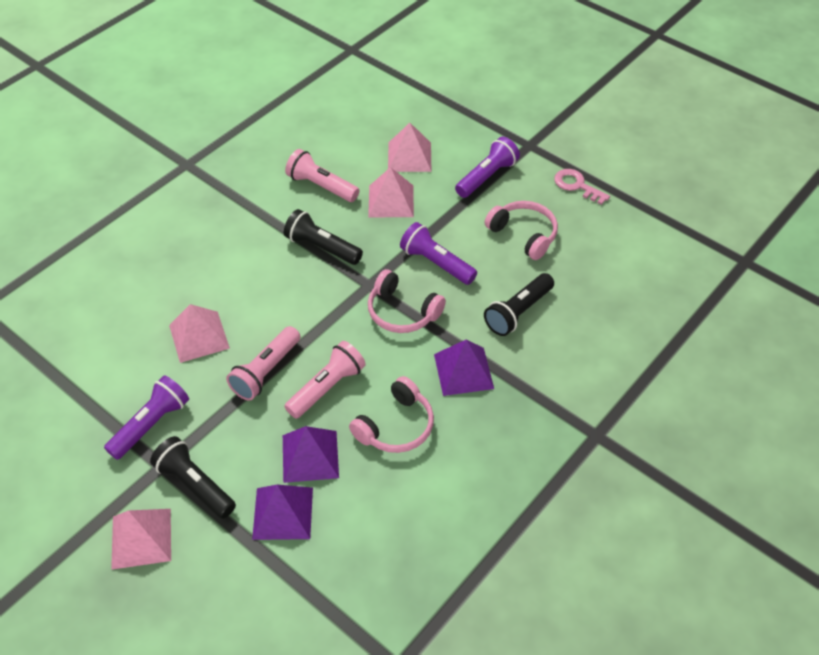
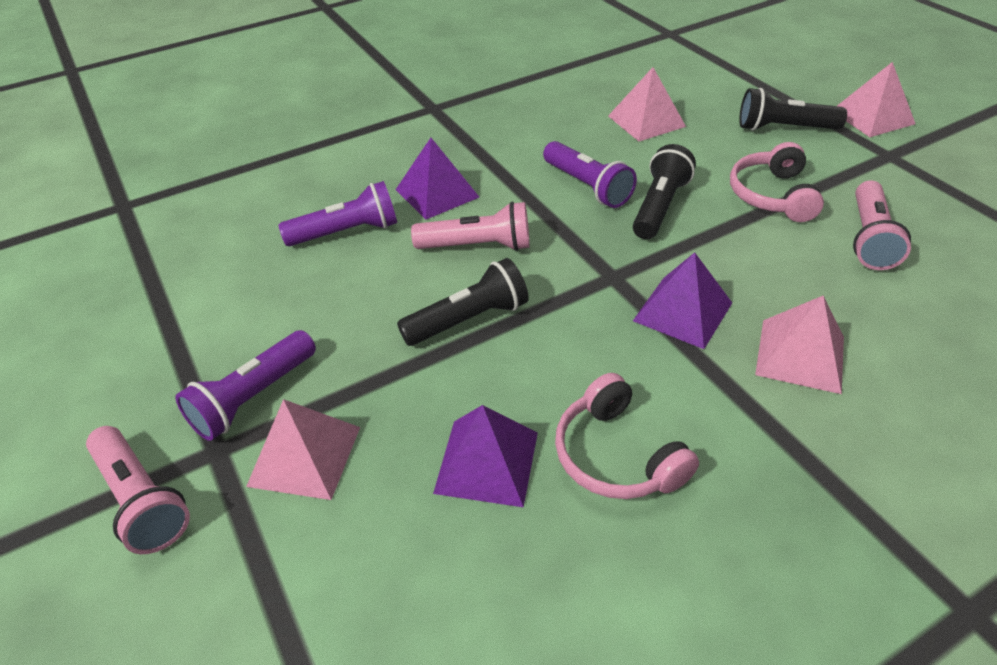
pink headphones: [349,376,434,453] [368,269,446,333] [485,201,558,260] = 3 -> [555,373,699,499] [730,142,824,222] = 2
pink key: [554,169,610,205] = 1 -> none = 0

